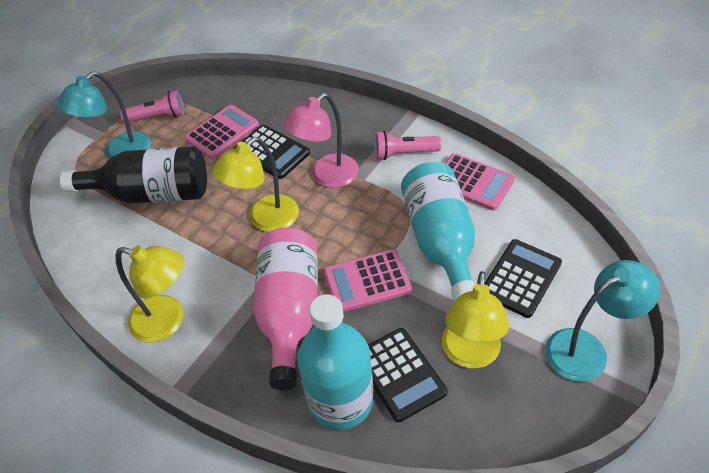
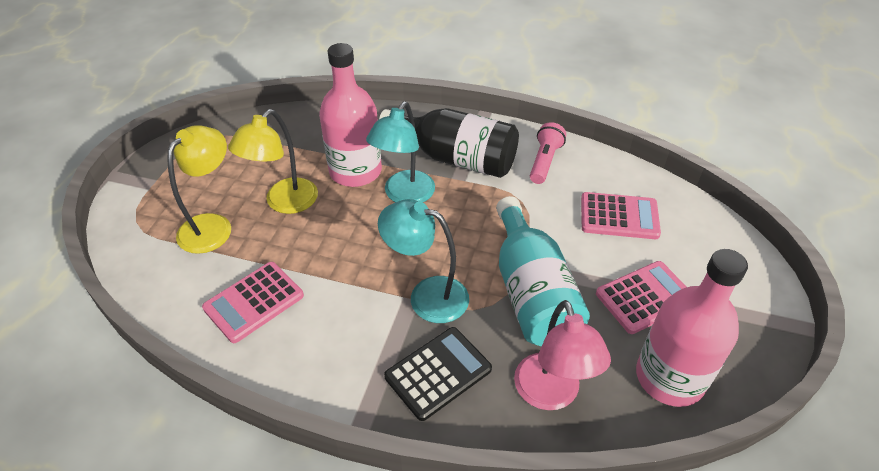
black calculator: [234,125,310,179] [368,328,447,422] [485,239,562,318] = 3 -> [384,327,492,421] = 1
pink bottle: [254,227,318,390] = 1 -> [319,43,382,187] [636,249,748,407] = 2
pink flashlight: [120,90,184,122] [375,131,441,160] = 2 -> [530,122,566,184] = 1
turquoise bottle: [297,294,373,430] [401,162,475,301] = 2 -> [496,196,590,346] = 1
yellow lamp: [115,246,184,343] [212,137,299,232] [442,271,509,368] = 3 -> [167,125,231,254] [228,109,318,214] = 2

